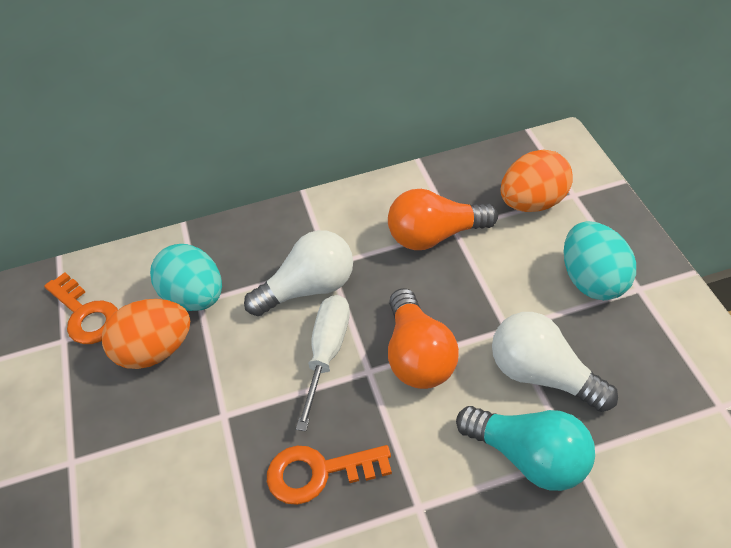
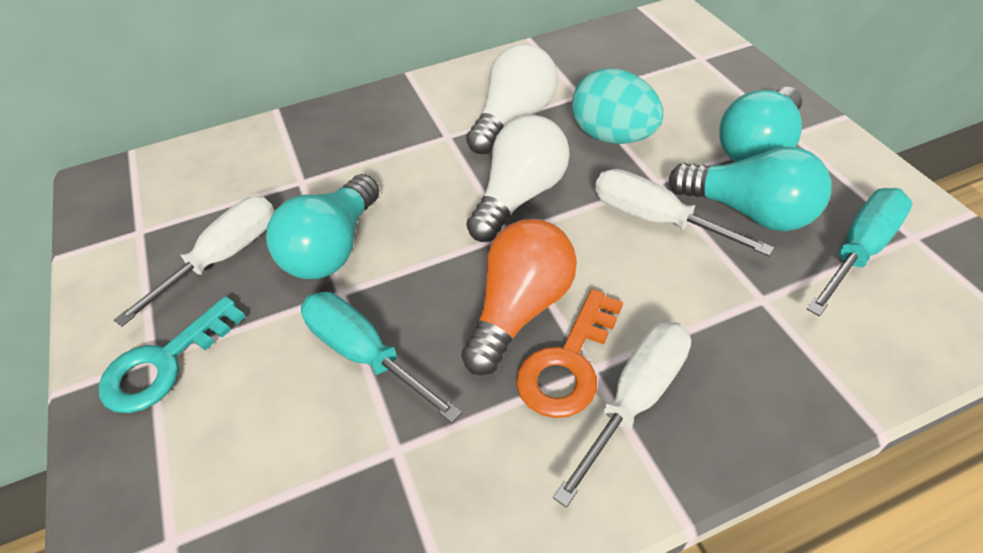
orange egg: [102,299,190,369] [500,149,572,212] = 2 -> none = 0
orange key: [44,272,118,344] [267,445,392,505] = 2 -> [516,289,623,418] = 1
orange light bulb: [388,189,498,250] [388,288,459,389] = 2 -> [461,219,577,375] = 1
turquoise egg: [150,244,222,311] [563,221,636,300] = 2 -> [572,69,663,144] = 1
turquoise key: none = 0 -> [99,296,246,413] = 1
turquoise light bulb: [456,406,595,491] = 1 -> [266,174,379,279] [669,146,832,231] [719,87,802,162] = 3
turquoise screwdriver: none = 0 -> [301,292,462,423] [807,188,912,316] = 2
white screwdriver: [296,295,350,431] = 1 -> [114,196,274,327] [553,321,691,508] [595,169,775,256] = 3

